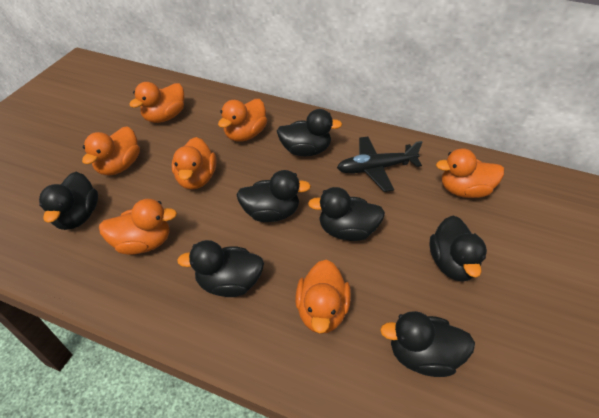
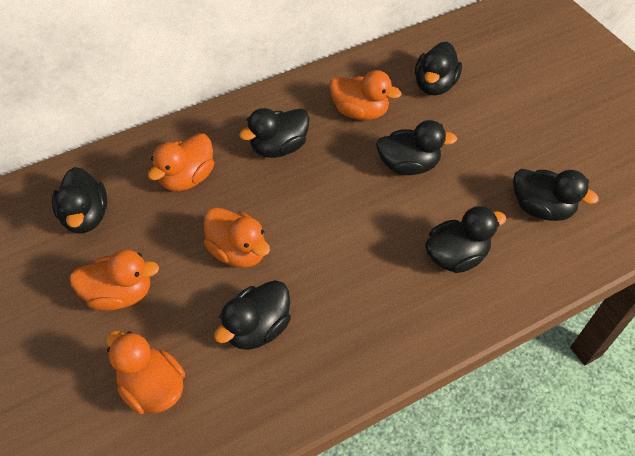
black plane: [337,136,423,192] = 1 -> none = 0
orange duck: [82,126,140,175] [99,199,177,255] [129,82,184,123] [172,137,216,190] [218,99,267,142] [295,260,351,334] [436,148,504,198] = 7 -> [70,249,159,311] [106,331,185,414] [148,133,214,191] [204,207,270,268] [329,70,401,120] = 5

